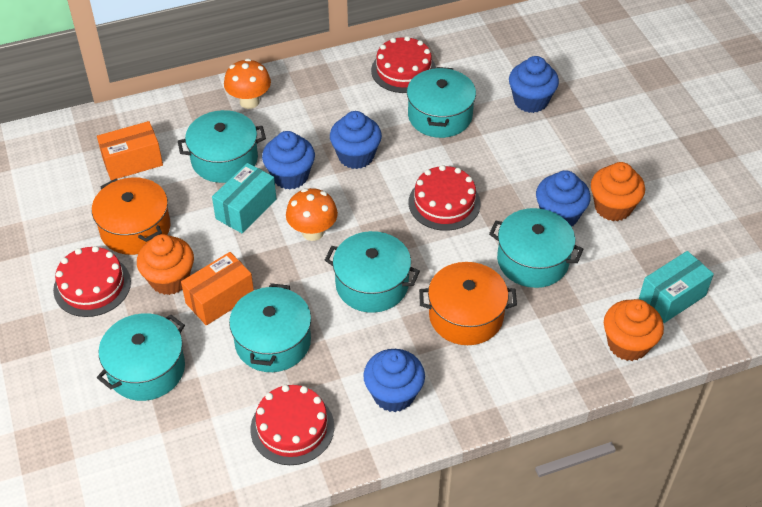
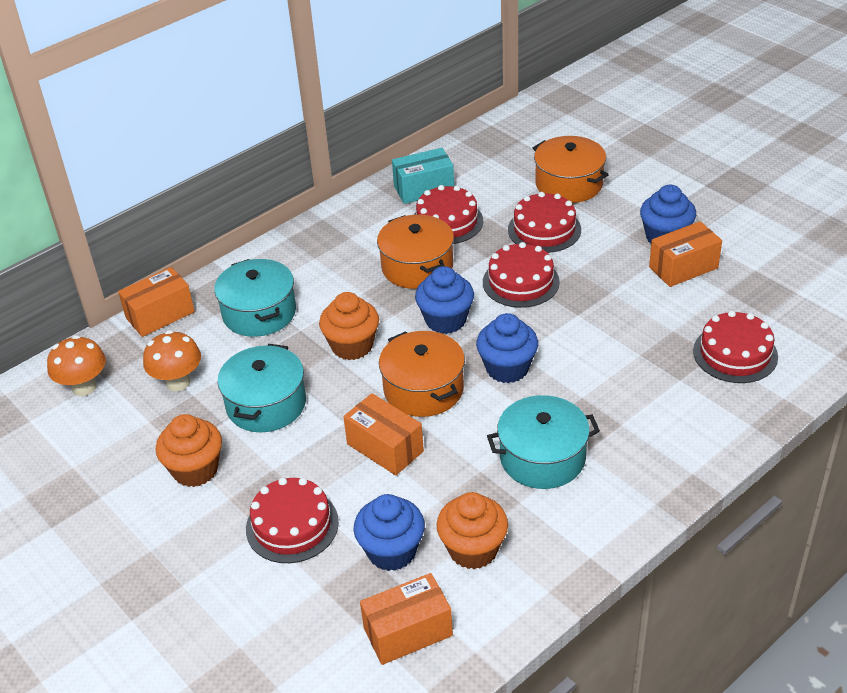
blue cupcake: [262,131,315,189] [330,111,382,169] [363,349,425,412] [509,56,559,113] [536,170,591,227] = 5 -> [354,494,425,571] [415,266,474,334] [476,313,538,383] [640,185,696,243] = 4
orange box: [97,121,163,180] [181,252,254,326] = 2 -> [118,267,195,337] [343,393,424,475] [360,573,453,665] [649,221,722,287] = 4
orange pot: [92,177,171,255] [419,262,517,345] = 2 -> [377,215,454,289] [379,331,465,417] [533,136,609,203] = 3
red cake: [53,246,131,317] [251,385,334,465] [371,36,436,93] [409,165,481,231] = 4 -> [246,477,339,563] [414,185,483,244] [483,242,560,308] [508,192,581,253] [693,311,778,383] = 5
turquoise box: [212,163,276,233] [639,251,714,323] = 2 -> [392,148,454,204] = 1
turquoise pot: [97,313,185,401] [178,110,266,183] [229,283,311,372] [325,231,420,313] [407,67,476,138] [489,208,583,288] = 6 -> [214,259,296,337] [217,344,306,432] [487,395,600,489] = 3

